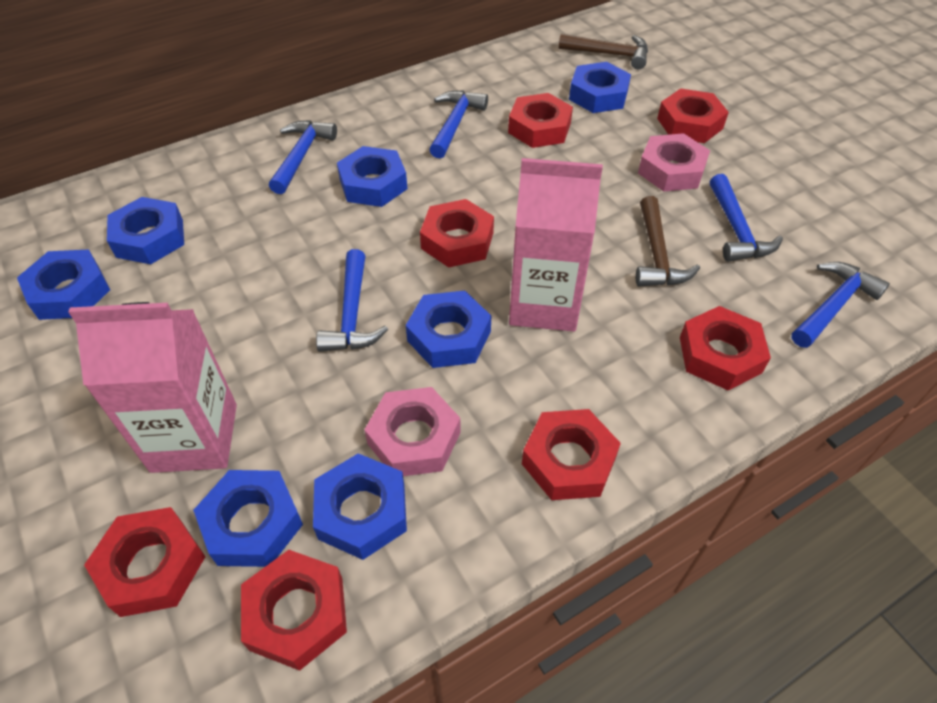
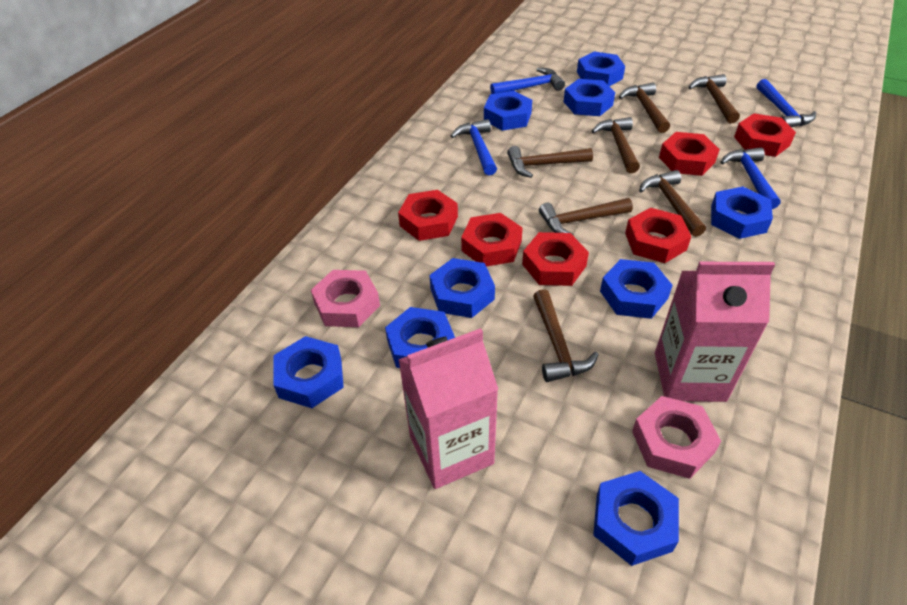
blue hammer: [269,120,337,194] [316,249,388,352] [429,91,488,158] [710,174,783,262] [792,262,890,348] = 5 -> [451,119,497,175] [490,68,565,94] [721,147,780,209] [757,79,816,127] = 4
blue nut: [17,249,110,320] [107,197,184,264] [193,470,303,567] [313,453,407,560] [337,146,407,207] [406,291,491,368] [569,62,631,113] = 7 -> [273,336,344,408] [385,307,455,368] [429,258,495,318] [484,91,532,131] [564,79,615,116] [577,51,625,86] [593,471,679,566] [600,259,673,319] [711,186,773,239] = 9
brown hammer: [558,34,648,70] [636,196,700,287] = 2 -> [507,146,593,178] [533,289,599,382] [539,198,633,236] [592,117,640,173] [619,82,670,133] [639,170,706,237] [689,74,740,123] = 7
red nut: [84,507,205,617] [241,550,347,671] [420,199,494,268] [508,93,573,148] [522,409,621,500] [657,89,729,143] [680,306,771,391] = 7 -> [398,190,458,241] [461,213,523,267] [522,232,589,286] [625,208,692,263] [659,132,720,176] [734,114,796,157] = 6

